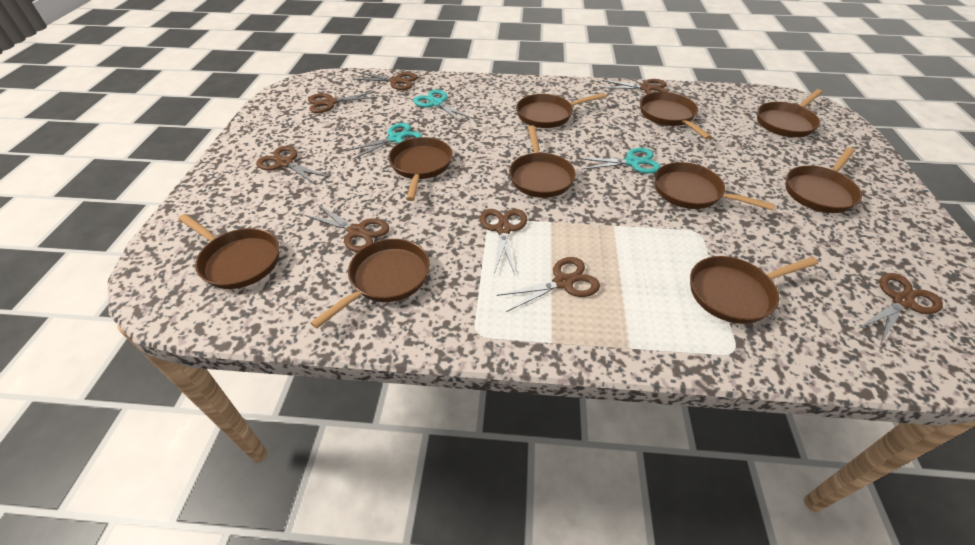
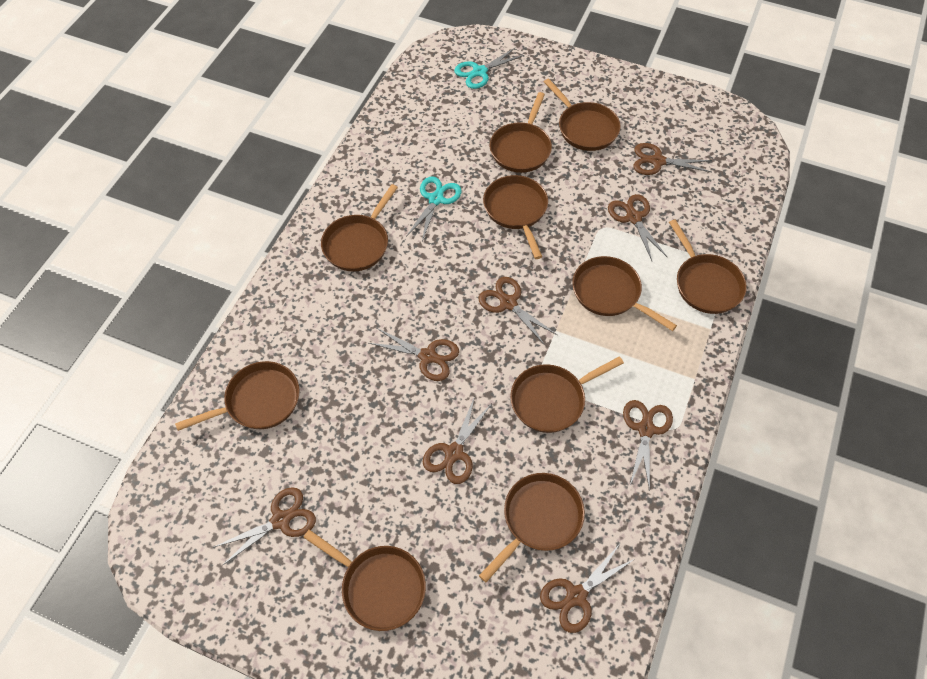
turquoise scissors: [345,123,422,159] [413,89,472,123] [578,148,661,174] = 3 -> [406,177,461,241] [454,47,524,89] = 2

